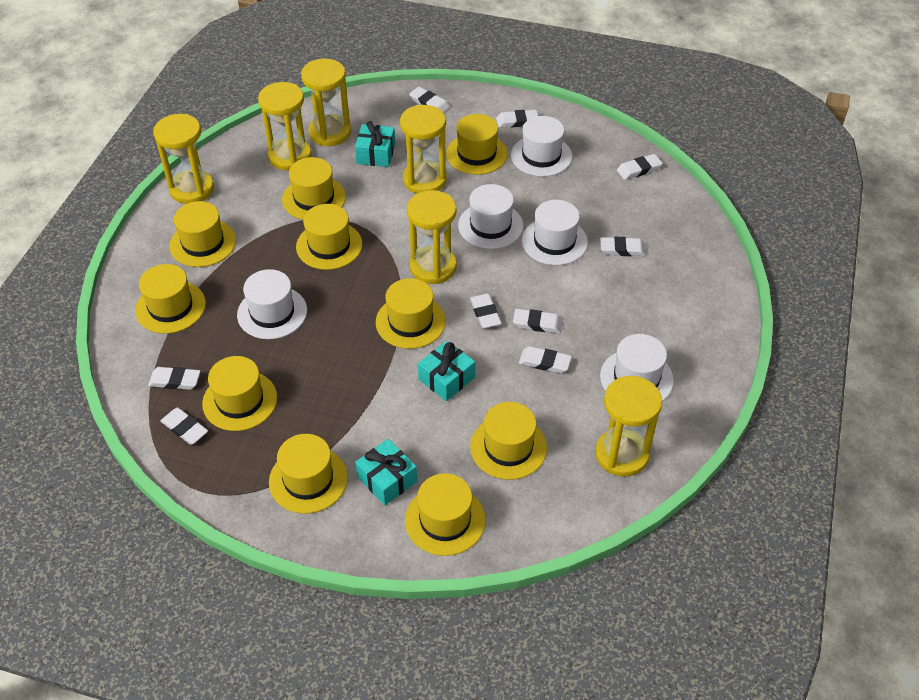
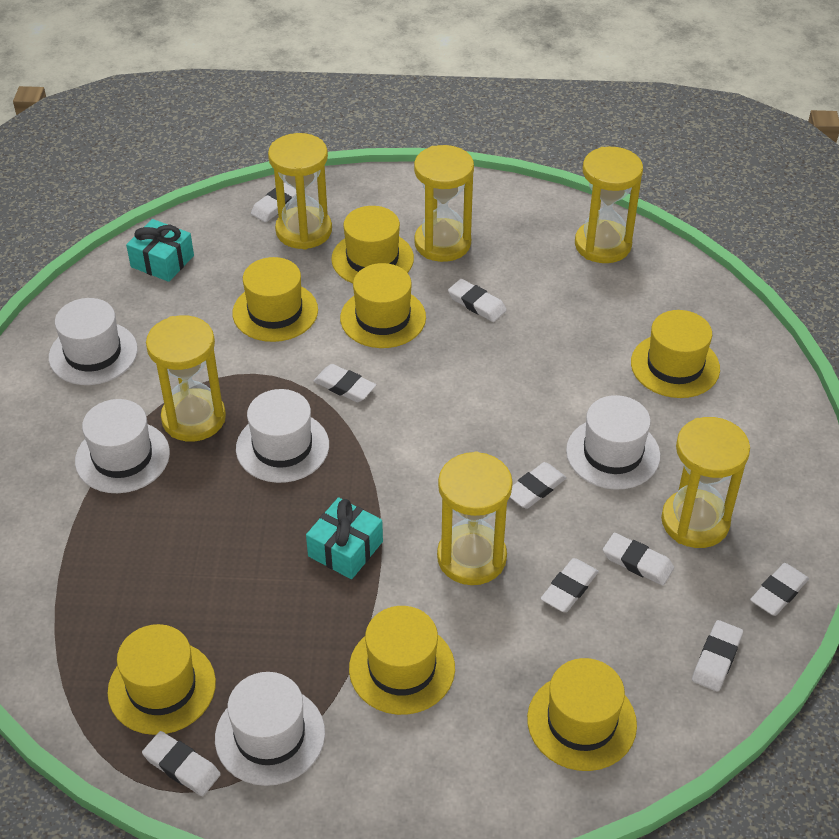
turquoise gift: [355,121,395,167] [355,439,417,505] [418,341,475,401] = 3 -> [126,219,194,282] [306,497,383,579] = 2
yellow hat: [135,264,206,334] [169,201,236,267] [202,356,277,431] [269,434,348,514] [282,157,346,220] [296,204,362,270] [376,278,446,349] [405,473,486,556] [446,114,508,175] [470,402,547,480] = 10 -> [108,624,216,735] [232,257,318,342] [331,206,414,284] [340,263,426,348] [349,606,455,715] [527,658,637,771] [631,310,720,398] = 7

